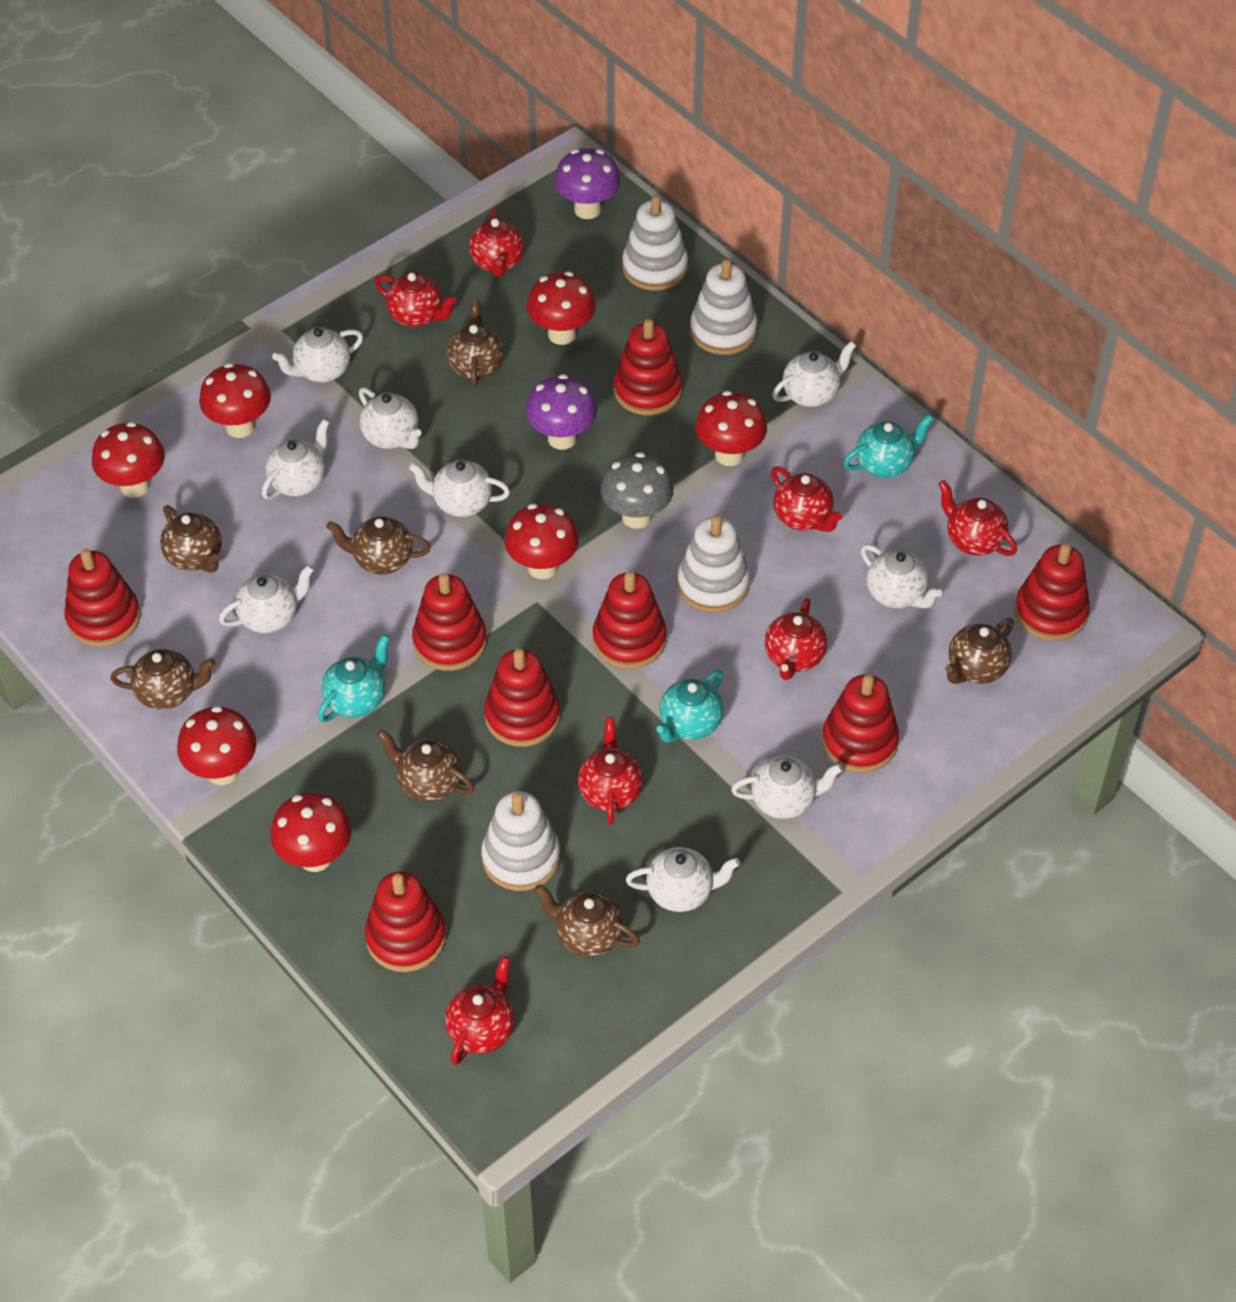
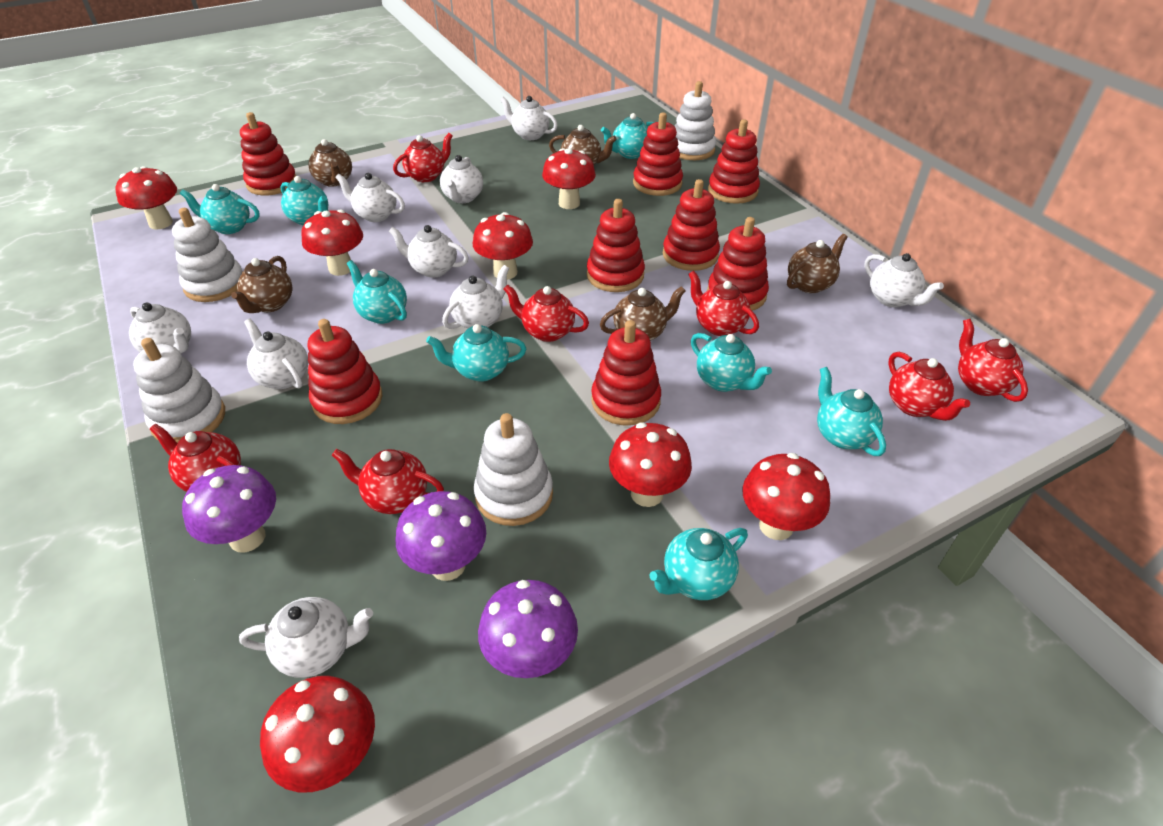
brown teapot: [110,649,216,710] [160,505,222,573] [326,516,431,574] [377,730,475,802] [447,299,504,388] [534,884,640,957] [945,618,1014,684] = 7 -> [231,256,292,313] [308,139,352,187] [549,125,617,165] [600,286,686,341] [787,234,848,293] = 5
grey mushroom: [600,452,674,529] = 1 -> none = 0
purple mushroom: [526,374,597,450] [554,148,621,219] = 2 -> [182,465,276,552] [396,491,486,581] [478,580,578,678] = 3
turquoise teapot: [318,634,390,722] [656,670,724,743] [843,414,934,478] = 3 -> [180,184,260,234] [281,176,328,225] [347,260,407,324] [426,324,526,382] [601,113,655,159] [650,528,748,600] [691,333,772,392] [817,367,886,456] = 8

